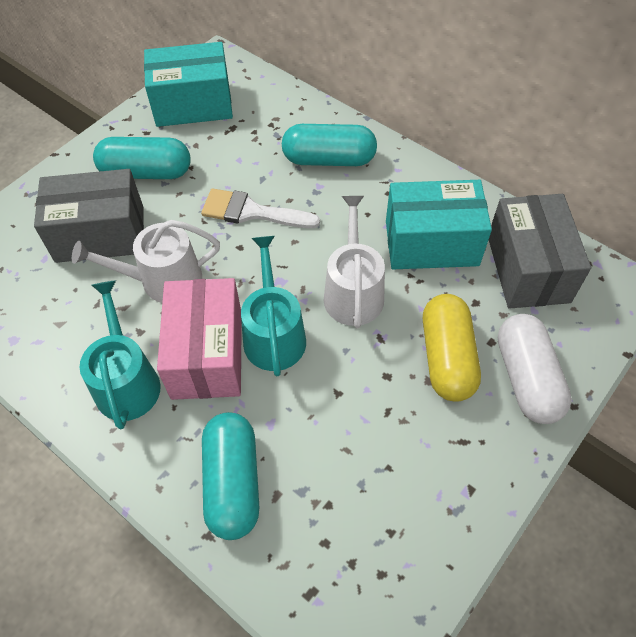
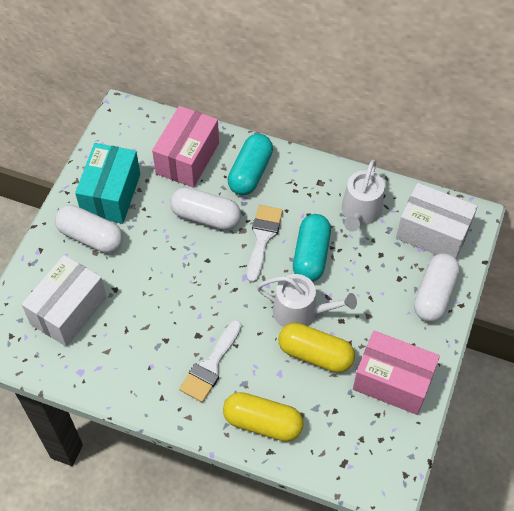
grey box: [34,169,144,263] [489,194,591,309] = 2 -> none = 0
pink box: [157,278,242,400] = 1 -> [152,106,219,188] [353,331,440,415] = 2
turquoise box: [144,42,233,127] [386,180,492,269] = 2 -> [75,143,140,224] = 1
turquoise capsule: [93,137,191,179] [202,412,260,540] [282,124,377,166] = 3 -> [228,134,273,195] [293,214,331,282] = 2
turquoise watering can: [79,280,161,429] [241,236,306,376] = 2 -> none = 0
white box: none = 0 -> [22,255,107,347] [396,183,478,259] = 2
white brush: [201,188,320,228] = 1 -> [179,320,242,402] [247,205,283,283] = 2
white capsule: [498,314,572,424] = 1 -> [55,205,123,253] [170,187,241,230] [414,253,460,322] = 3
yellow capsule: [423,294,481,402] = 1 -> [223,392,304,442] [278,323,355,373] = 2

